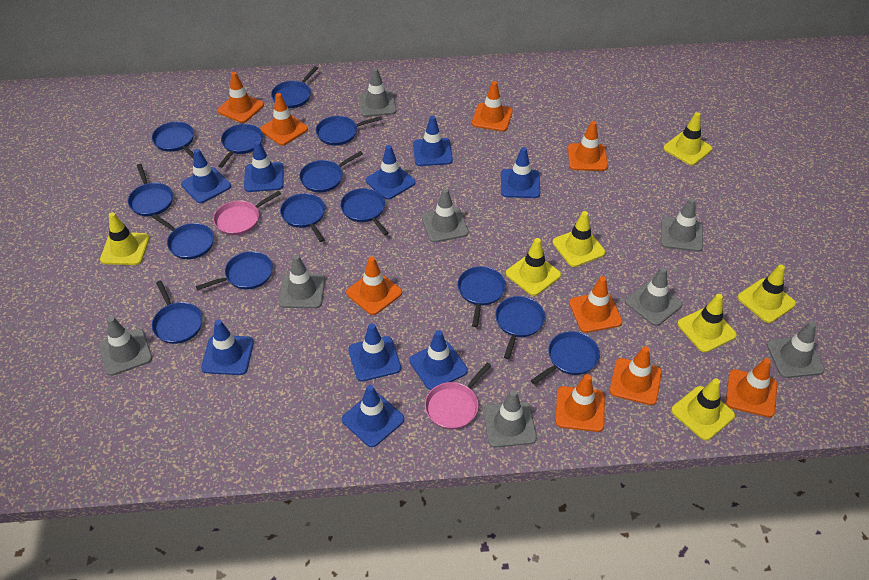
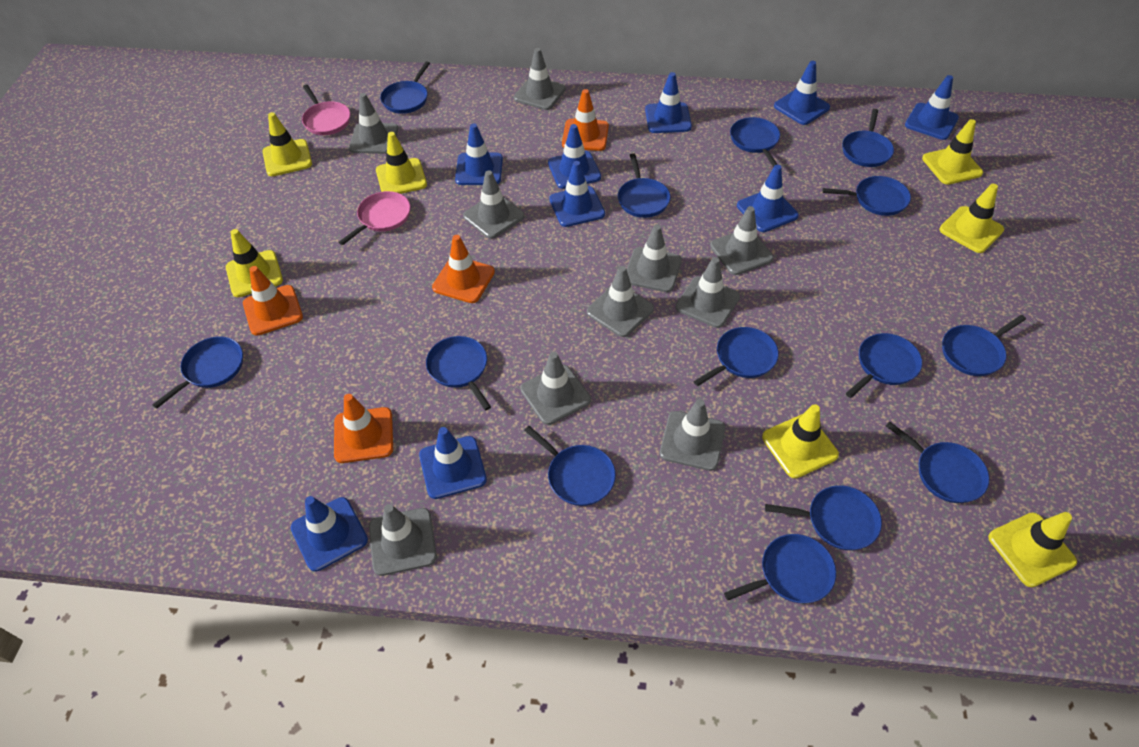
grey traffic cone: [99,316,152,376] [278,255,325,308] [358,68,397,117] [422,188,469,242] [483,390,537,448] [625,267,682,326] [661,198,703,252] [767,322,825,378] = 8 -> [349,93,398,154] [369,504,437,576] [463,170,525,239] [514,48,566,110] [520,352,591,425] [587,266,654,337] [627,224,682,292] [660,399,725,471] [676,257,740,328] [710,206,774,275] = 10
orange traffic cone: [217,72,264,123] [260,93,308,145] [346,256,402,315] [472,81,513,132] [555,374,605,432] [568,121,608,171] [569,276,623,333] [610,346,662,405] [726,358,777,417] = 9 -> [243,266,303,336] [334,394,393,463] [432,235,495,303] [562,89,609,151] = 4

